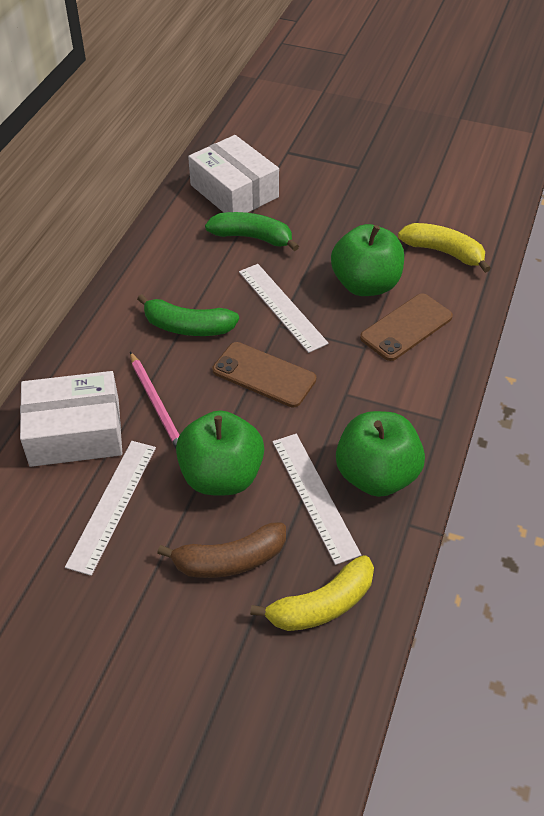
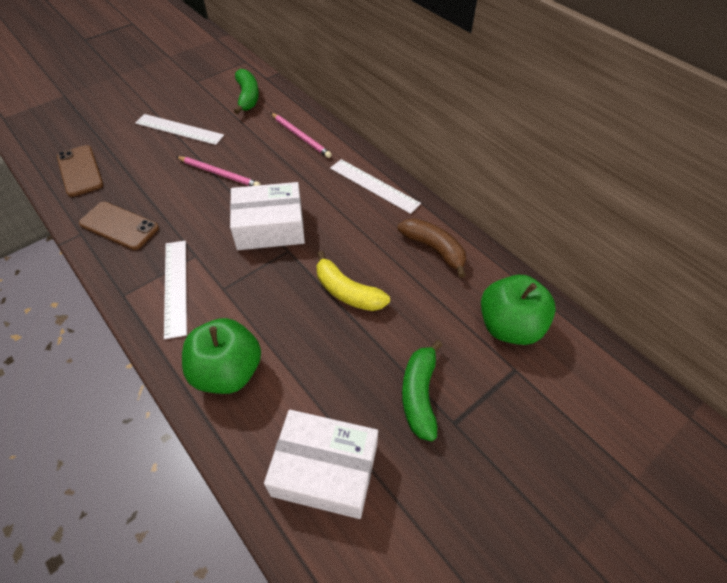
green apple: [176,410,264,495] [331,224,404,296] [336,411,425,497] = 3 -> [182,318,261,394] [481,275,556,345] = 2
pink pencil: [130,352,180,449] = 1 -> [176,156,260,186] [271,113,332,158] = 2
yellow banana: [250,555,374,631] [398,223,491,273] = 2 -> [316,251,390,311] = 1

